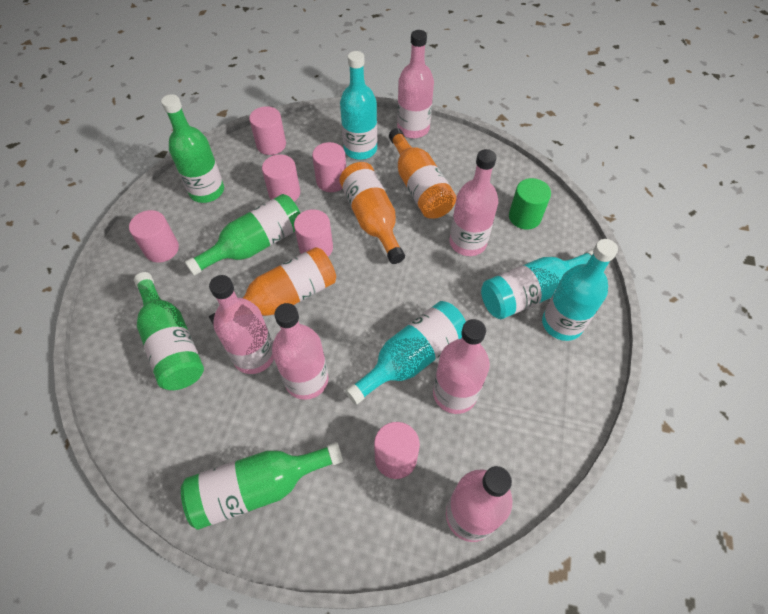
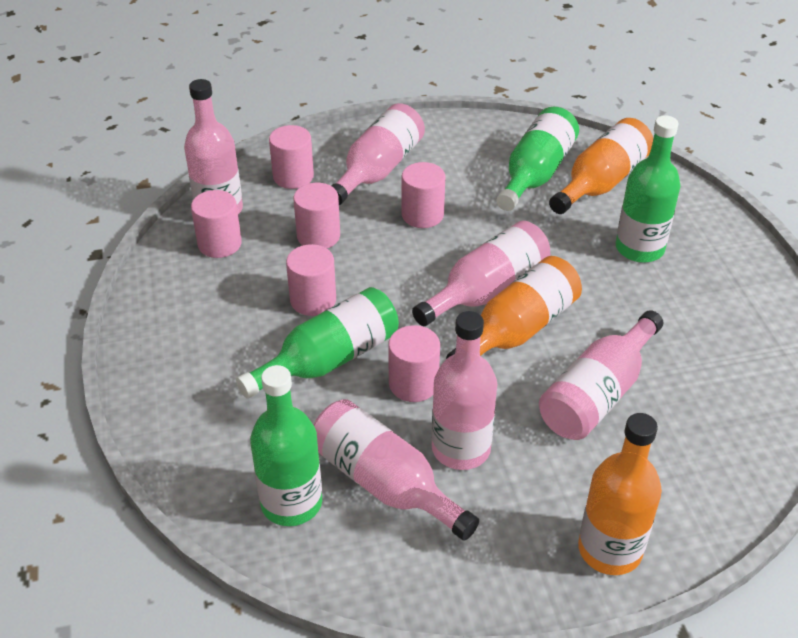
green cylinder: [509,178,551,230] = 1 -> none = 0
turquoise bottle: [340,51,377,160] [345,301,466,405] [481,249,593,319] [542,239,618,341] = 4 -> none = 0

